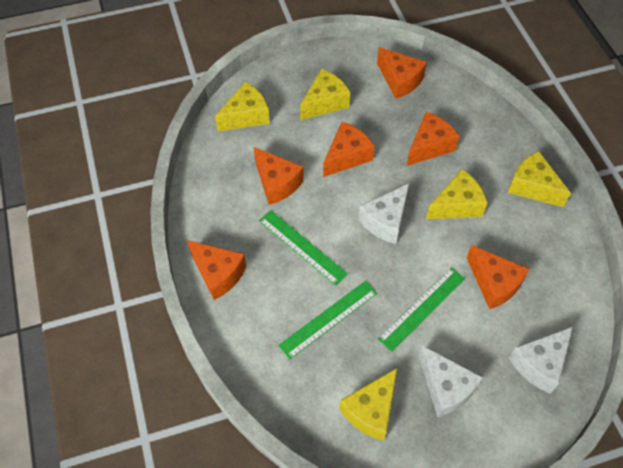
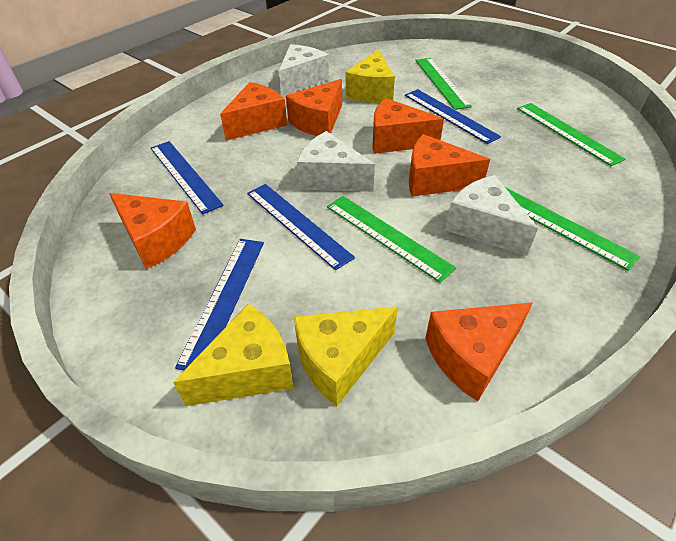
blue ruler: none = 0 -> [151,141,224,214] [175,239,264,370] [247,184,355,270] [405,89,501,144] = 4
green ruler: [259,210,348,286] [278,281,377,359] [378,267,465,352] = 3 -> [327,196,456,283] [415,58,472,110] [505,187,640,271] [517,103,625,166] = 4
yellow cheese: [215,82,270,131] [300,69,350,121] [339,368,397,441] [426,169,487,219] [507,151,571,207] = 5 -> [173,304,294,406] [294,306,398,406] [346,49,395,103] = 3

